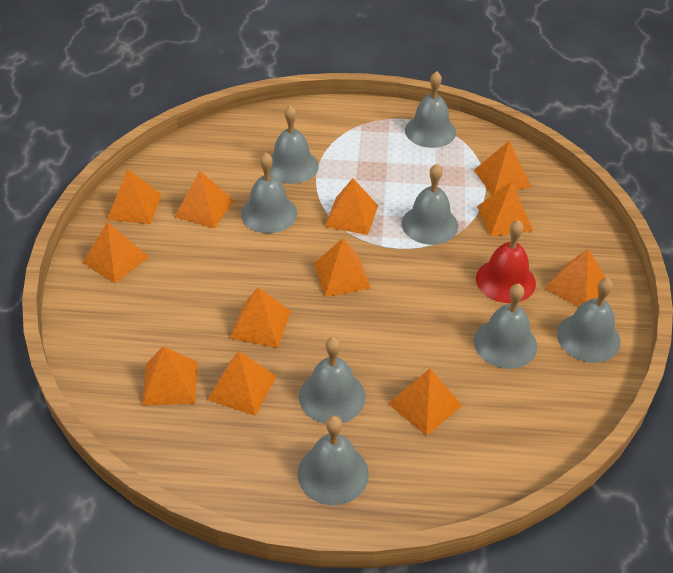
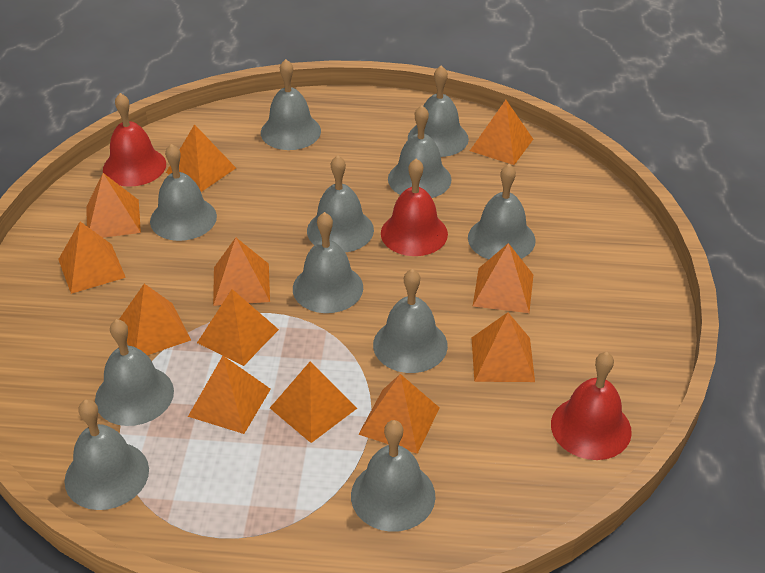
grey bell: [241,153,297,233] [270,105,319,184] [298,416,369,505] [299,337,366,424] [402,164,458,245] [405,71,456,148] [474,284,537,369] [557,278,621,363] = 8 -> [64,399,149,510] [95,319,174,426] [150,144,217,241] [261,59,321,150] [293,212,363,313] [307,155,374,253] [351,420,435,532] [373,269,448,373] [388,105,452,198] [408,65,469,157] [468,164,536,259] = 11
red bell: [476,220,536,303] = 1 -> [103,93,166,187] [381,158,448,256] [551,352,632,460] = 3

